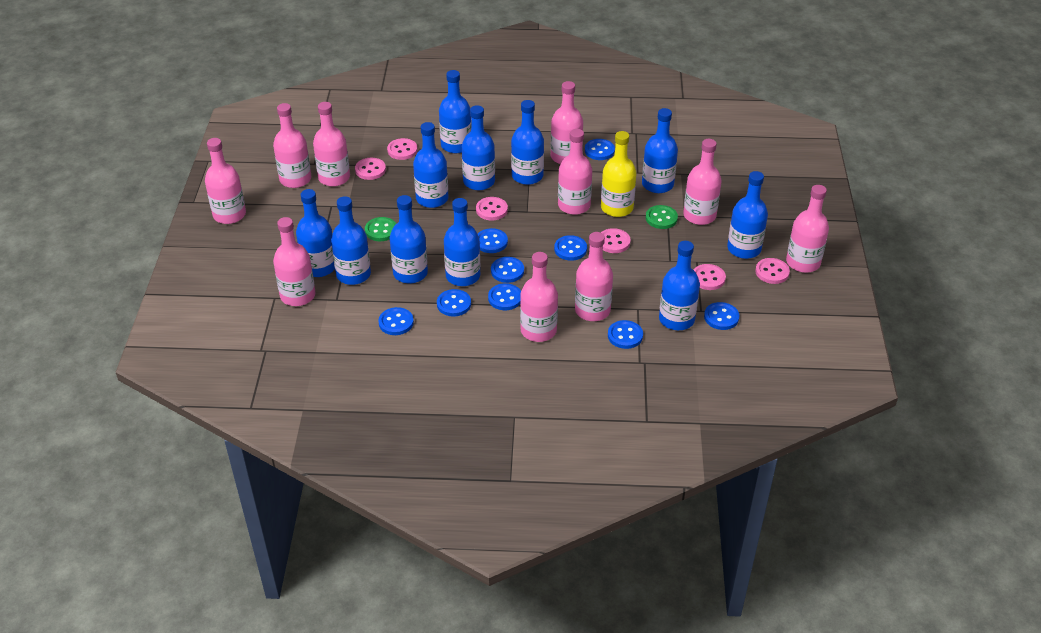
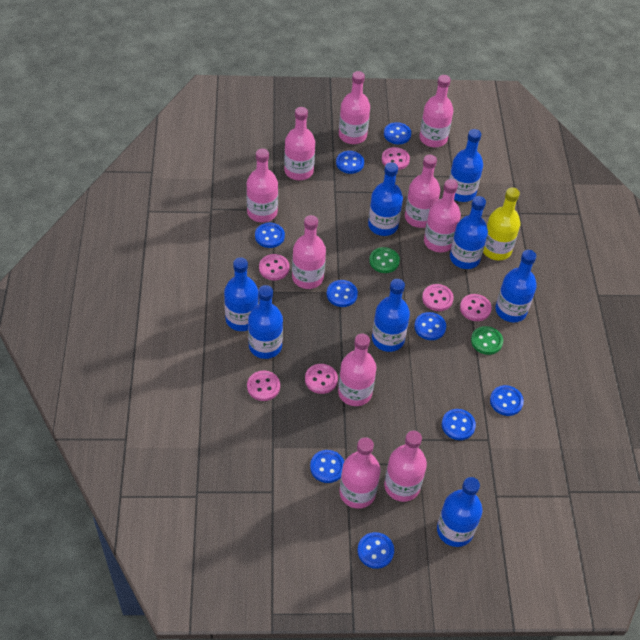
blue bottle: [296,189,335,277] [331,196,371,285] [390,195,428,283] [413,122,448,208] [439,70,471,153] [444,198,480,286] [462,105,495,190] [511,100,544,185] [642,108,678,193] [659,241,700,330] [727,171,768,259] = 11 -> [224,257,259,331] [248,285,283,359] [368,162,403,236] [372,279,410,352] [437,477,482,547] [449,129,483,202] [450,196,488,269] [495,250,537,322] = 8

